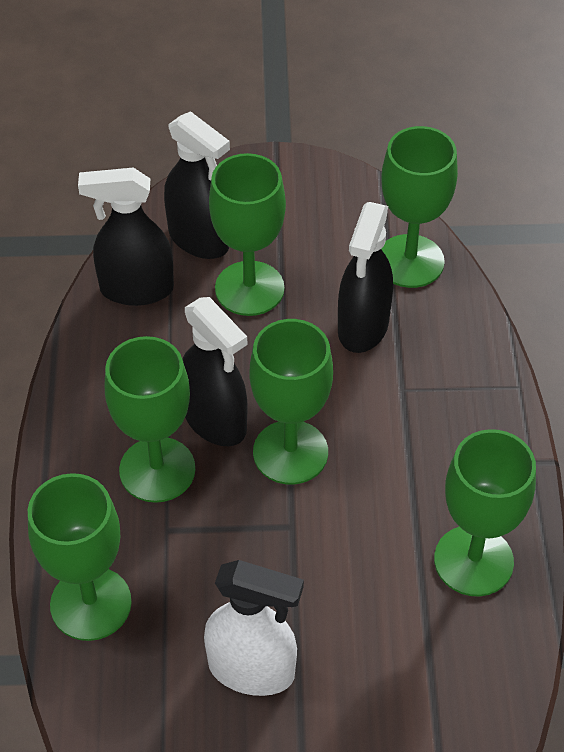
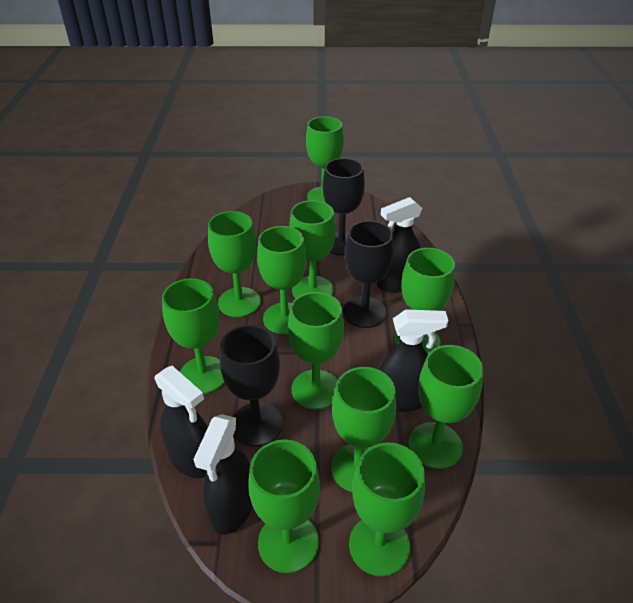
black goblet: none = 0 -> [220,325,283,447] [322,158,365,256] [343,220,394,328] = 3
green goblet: [28,473,132,641] [105,336,195,503] [209,153,286,316] [250,319,333,485] [381,126,458,288] [434,429,536,596] = 6 -> [162,278,225,394] [208,211,261,317] [248,439,320,573] [257,226,307,334] [288,292,344,410] [289,200,336,298] [306,116,344,203] [331,367,396,492] [349,442,425,577] [395,248,455,354] [409,345,484,469] = 11
white spray bottle: [204,560,304,696] = 1 -> none = 0

